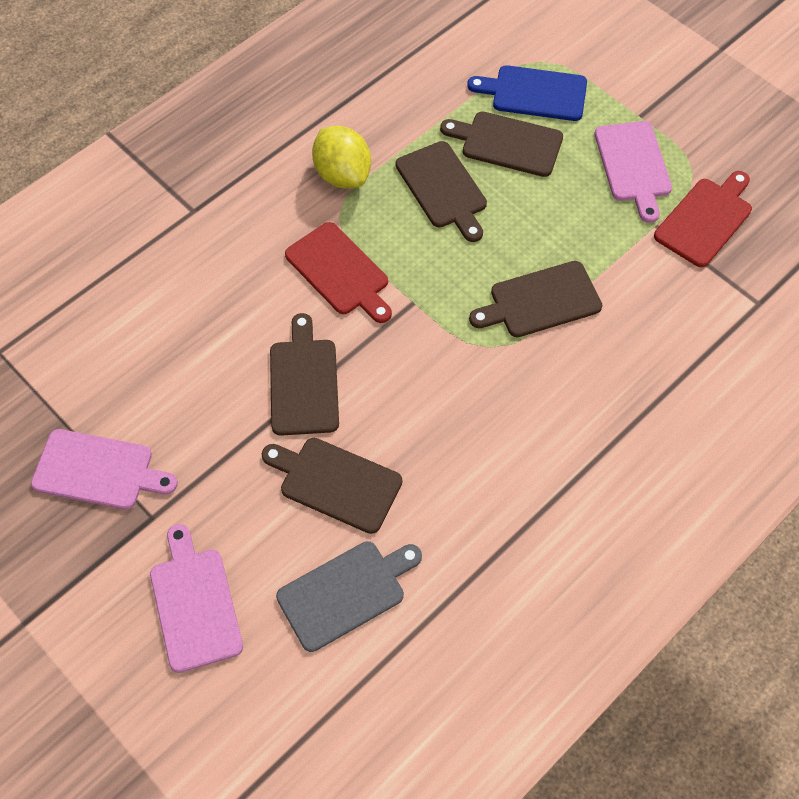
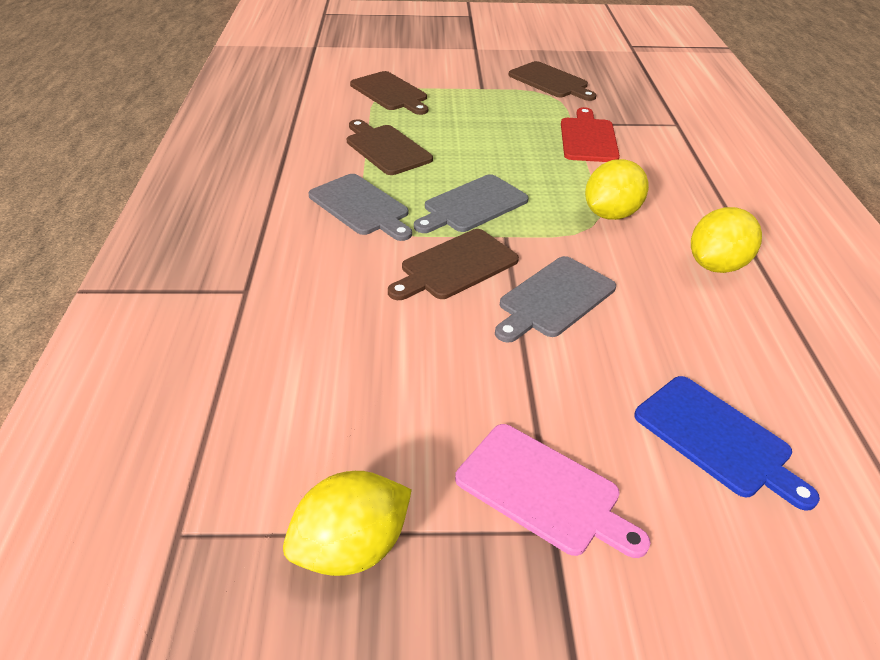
brown cutting board: [262,438,402,534] [270,313,339,436] [396,141,487,242] [440,112,563,177] [469,261,602,337] = 5 -> [347,119,433,175] [350,71,428,115] [388,229,519,300] [508,61,597,101] = 4
grey cutting board: [276,541,422,652] = 1 -> [309,174,412,241] [414,174,529,233] [495,256,616,343] = 3
pink cutting board: [31,429,178,510] [150,524,243,673] [594,121,672,223] = 3 -> [455,424,651,558] = 1
red cutting board: [285,222,392,323] [654,171,752,267] = 2 -> [561,107,620,162] = 1
yellow lemon: [312,126,371,189] = 1 -> [283,471,412,576] [585,159,649,220] [691,207,762,273] = 3

